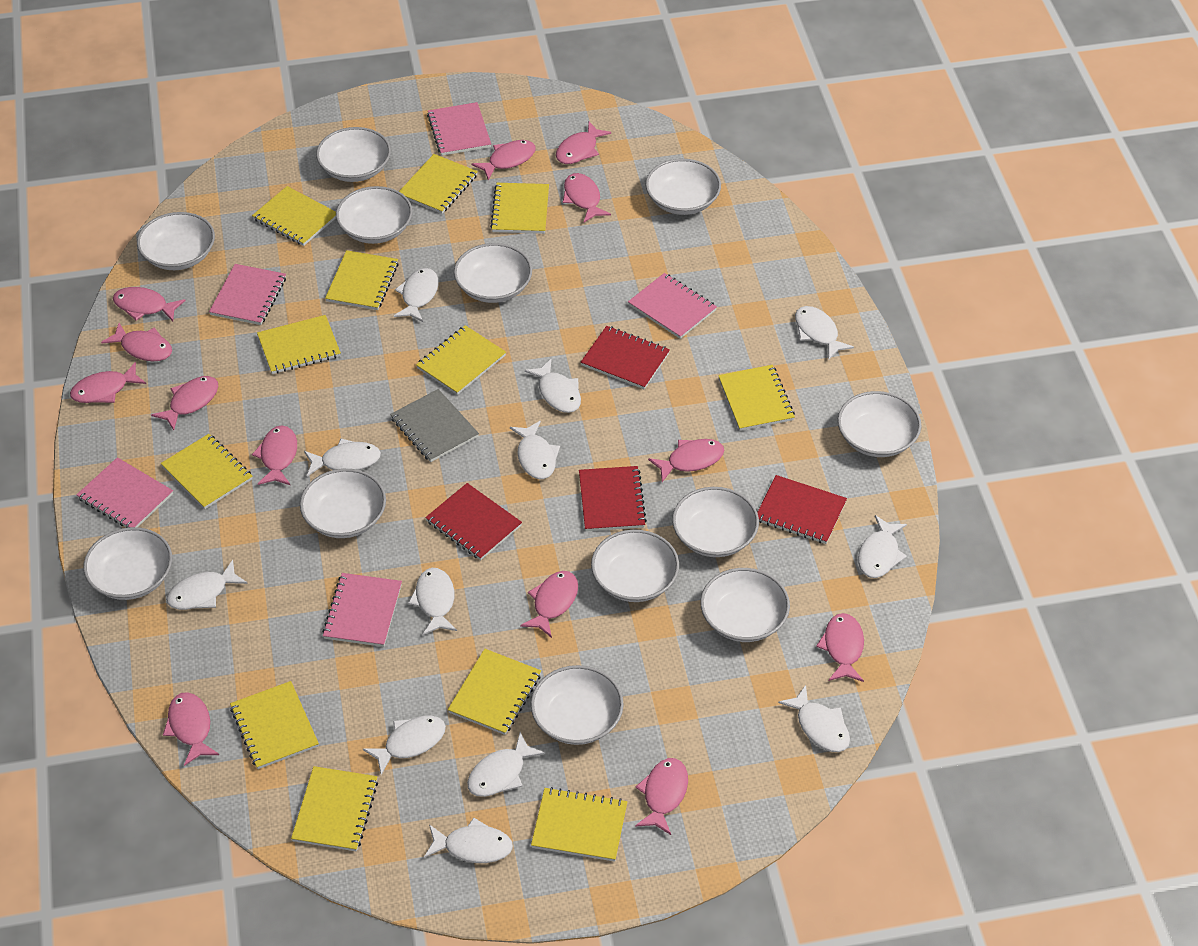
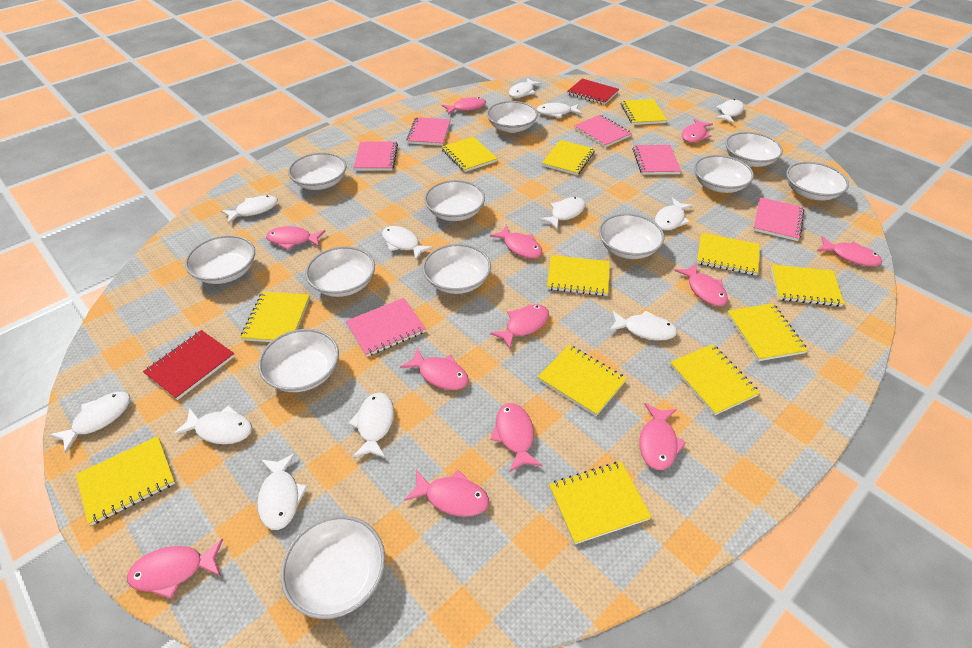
grey notebook: [390,389,479,462] = 1 -> none = 0
pink fish: [70,362,146,403] [101,323,172,361] [113,287,186,321] [151,376,218,430] [163,692,219,766] [252,426,297,485] [471,140,536,180] [520,571,578,638] [556,122,611,164] [563,173,611,222] [635,758,688,835] [648,439,724,482] [816,613,864,682] = 13 -> [127,538,223,599] [266,226,326,250] [400,348,469,390] [404,469,489,517] [442,97,486,115] [490,225,542,259] [490,304,549,349] [490,403,542,472] [639,403,686,470] [674,263,728,306] [682,119,713,143] [817,236,882,266] = 12
pink notebook: [76,457,173,528] [209,264,286,325] [322,573,402,647] [427,102,491,156] [628,273,717,339] = 5 -> [346,298,426,357] [353,141,398,171] [406,117,451,146] [574,115,632,147] [632,145,681,175] [753,197,805,241] = 6
red notebook: [425,483,522,560] [579,466,647,531] [581,326,670,389] [757,475,847,544] = 4 -> [143,330,235,400] [567,79,619,105] = 2

